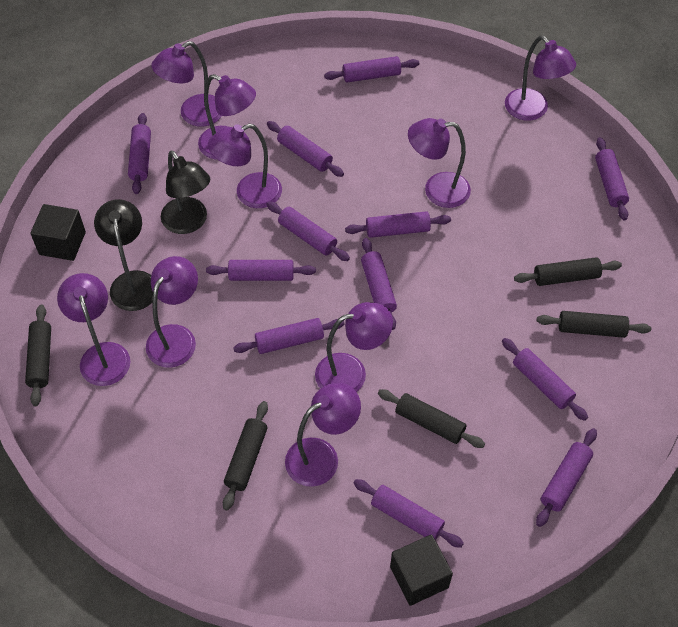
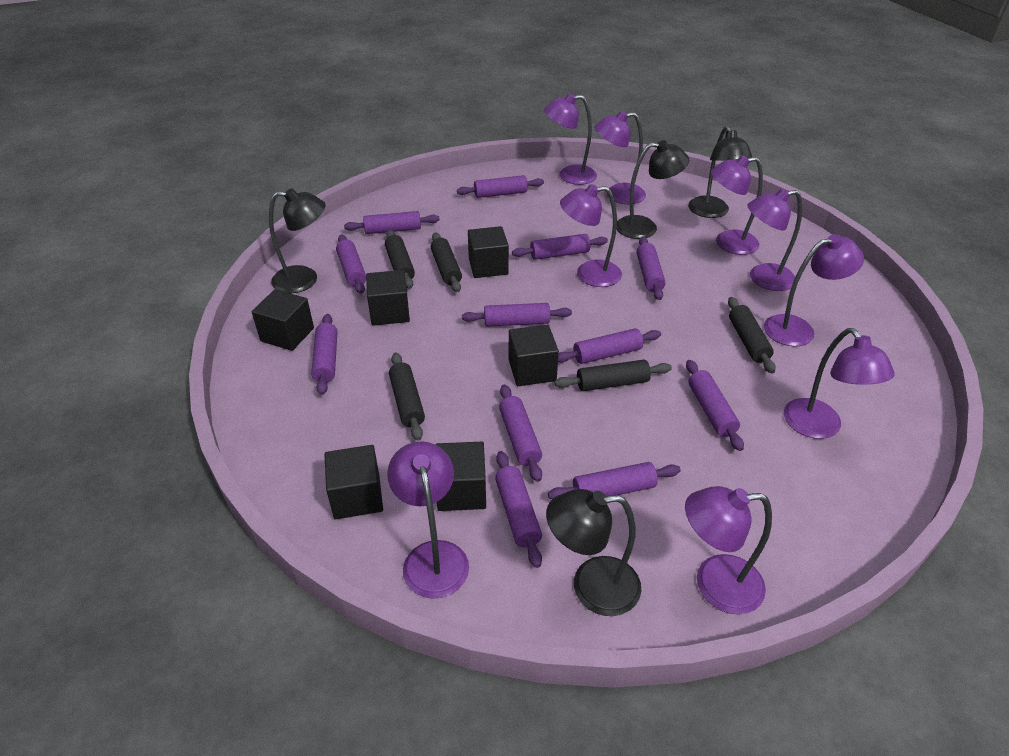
black cube: [30,204,86,261] [390,534,453,606] = 2 -> [252,289,314,351] [324,445,383,519] [366,270,410,326] [435,442,486,511] [468,226,509,278] [509,325,559,386] = 6
black lamp: [94,199,153,311] [161,150,210,234] = 2 -> [269,189,326,293] [546,489,641,616] [617,140,689,239] [688,126,752,218] = 4

